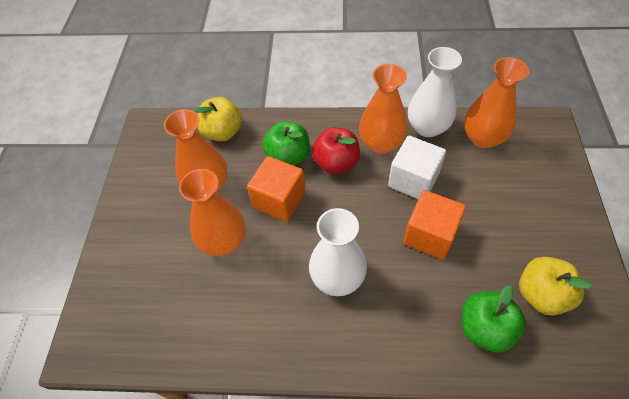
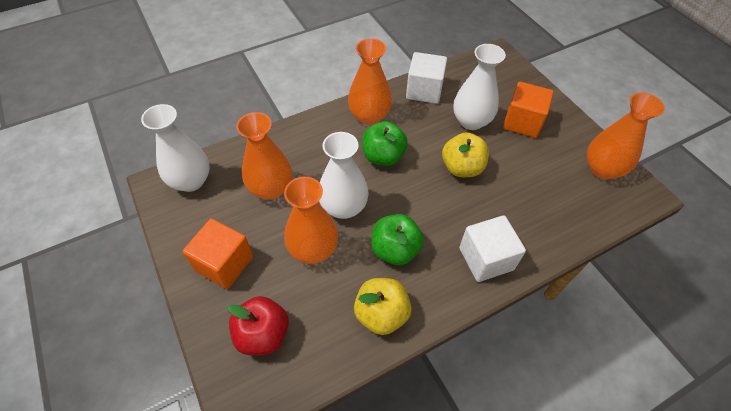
white cube: [388,136,446,199] = 1 -> [406,52,447,104] [459,215,526,282] = 2
white vase: [309,208,367,296] [408,47,462,137] = 2 -> [141,104,210,192] [319,132,369,219] [453,44,506,130] = 3

